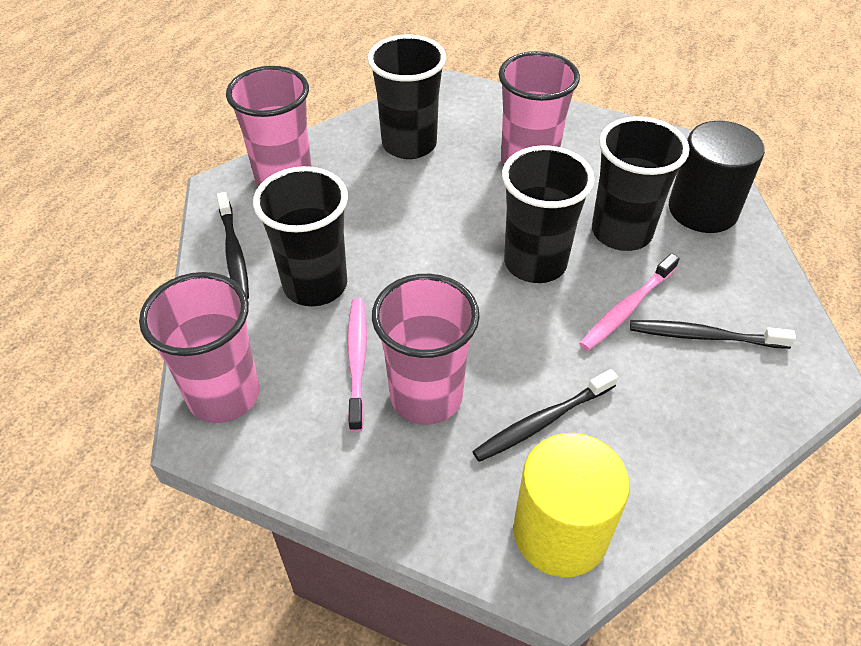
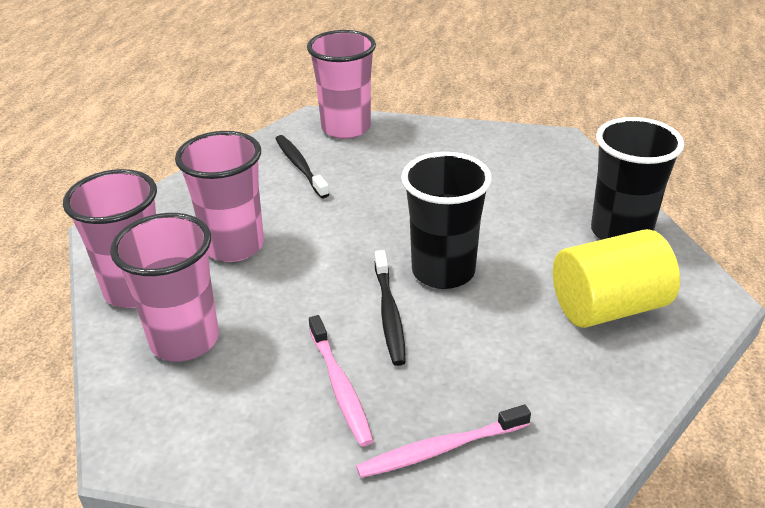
black cup: [253,166,348,306] [367,35,446,159] [502,145,595,283] [592,116,689,251] = 4 -> [401,152,492,289] [591,117,684,240] = 2
black cylinder: [669,121,765,233] = 1 -> none = 0
black toothbrush: [217,192,249,299] [472,369,618,462] [630,320,796,349] = 3 -> [275,135,329,198] [375,250,406,366] = 2

